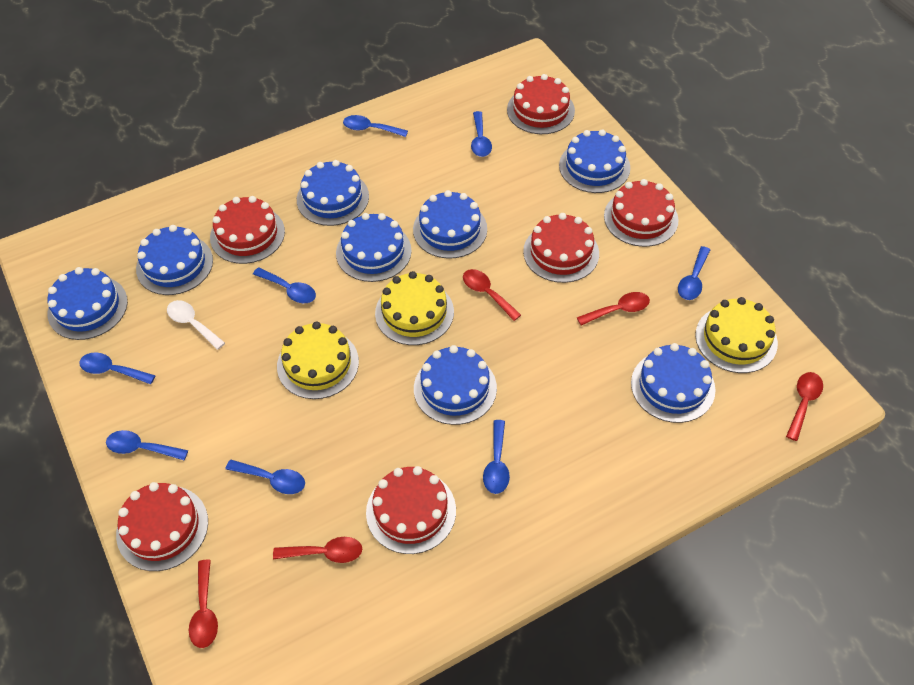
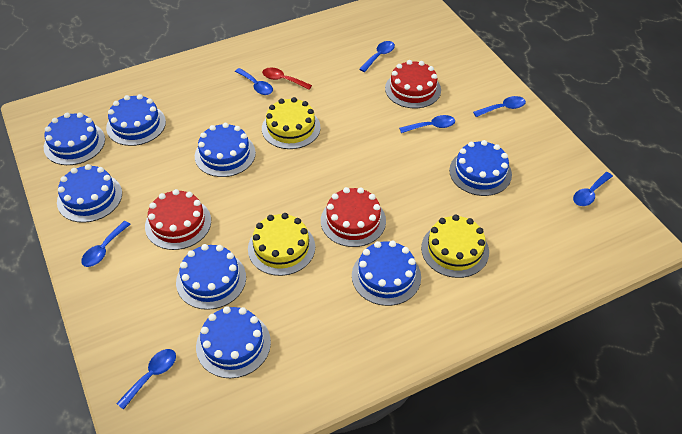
blue spoon: [79,352,156,385] [106,430,188,460] [226,460,305,494] [253,267,316,303] [343,115,408,137] [471,111,492,157] [483,420,510,494] [678,246,710,300] = 8 -> [81,221,131,267] [116,349,176,410] [235,68,273,95] [359,41,395,72] [399,115,455,133] [473,96,526,117] [573,172,613,206] = 7
red cake: [116,482,208,571] [210,196,285,264] [366,466,456,554] [507,74,575,134] [523,213,599,283] [604,179,679,247] = 6 -> [145,189,211,250] [321,187,386,247] [385,60,441,108] = 3
red spoon: [189,560,218,648] [273,537,362,563] [463,269,521,321] [577,292,650,325] [786,372,823,441] = 5 -> [262,67,312,90] = 1
white spoon: [167,300,225,350] = 1 -> none = 0

